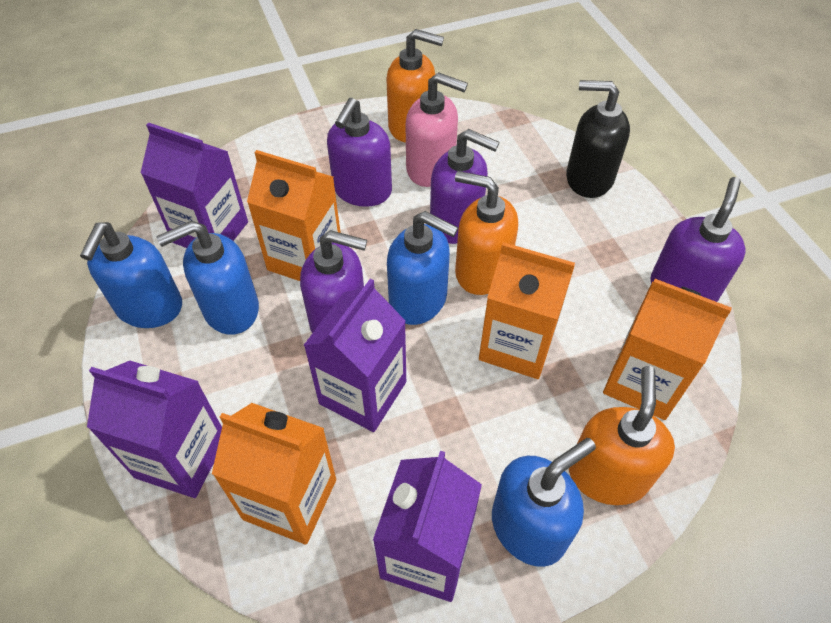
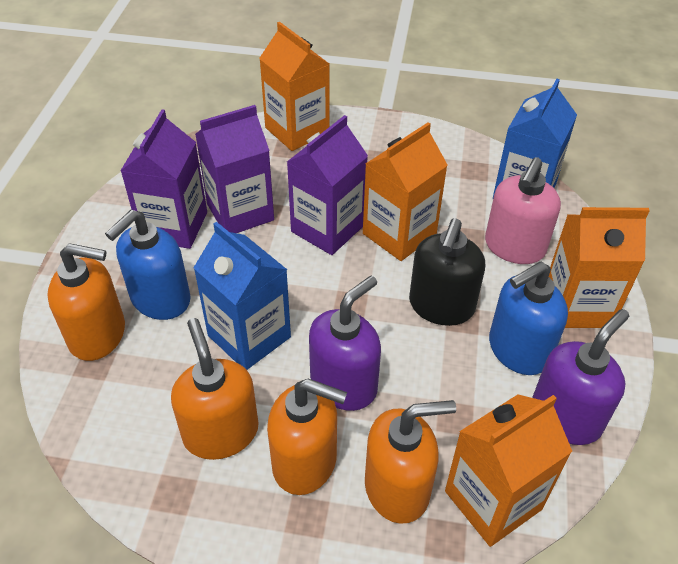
blue carton: none = 0 -> [193,222,291,370] [493,79,577,198] = 2
blue soap dispenser: [80,222,182,328] [156,221,259,335] [387,211,458,325] [492,438,596,567] = 4 -> [105,210,191,320] [489,262,568,375] = 2
orange soap dispenser: [386,29,444,143] [455,171,518,295] [569,366,675,505] = 3 -> [47,243,125,361] [171,318,259,460] [267,378,347,495] [365,400,456,524] = 4
purple carton: [87,361,222,498] [141,122,248,248] [303,279,406,432] [373,451,482,602] = 4 -> [120,109,207,249] [195,105,274,233] [287,115,368,255] = 3
purple soap dispenser: [300,230,367,333] [327,98,392,207] [430,129,499,244] [650,177,746,302] = 4 -> [309,276,381,411] [532,309,629,445] = 2

